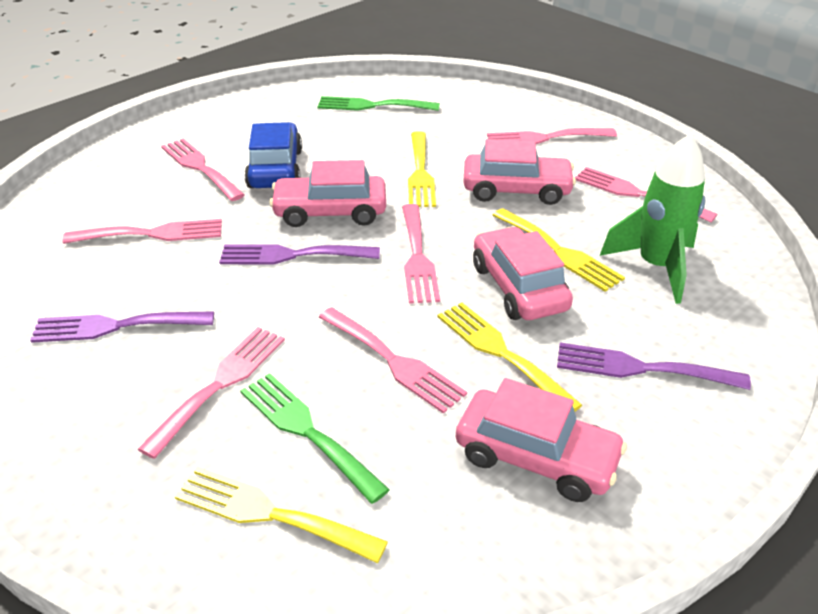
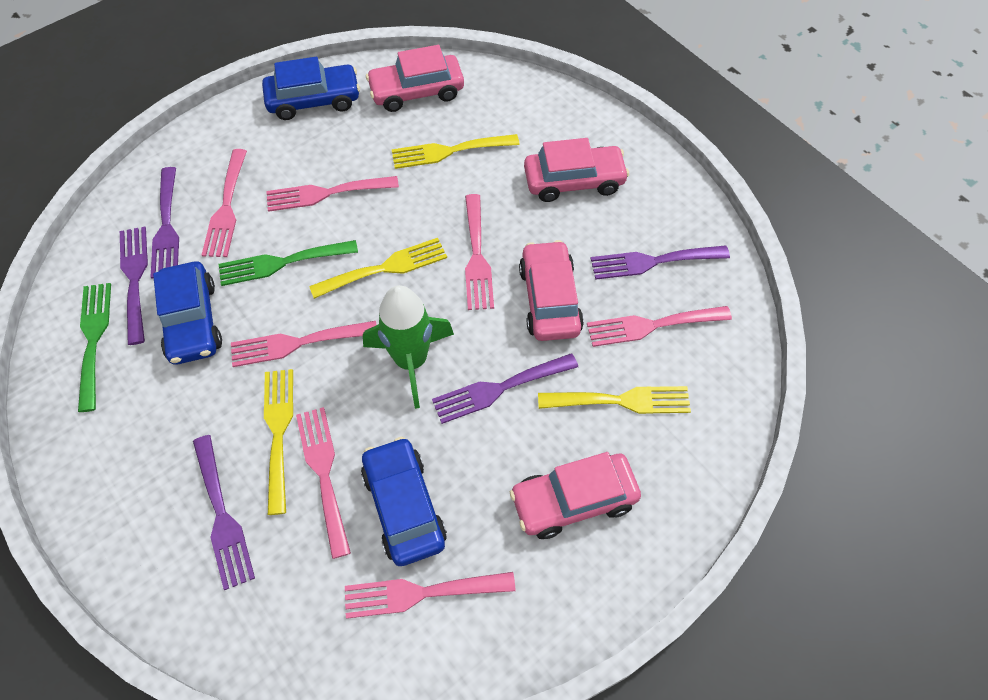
blue car: [244,122,302,188] = 1 -> [153,261,222,365] [262,57,360,120] [361,437,447,566] = 3
purple fork: [30,311,214,343] [219,244,380,265] [557,343,751,390] = 3 -> [120,227,148,345] [151,167,179,279] [193,435,255,590] [432,353,578,424] [590,245,730,280] = 5

